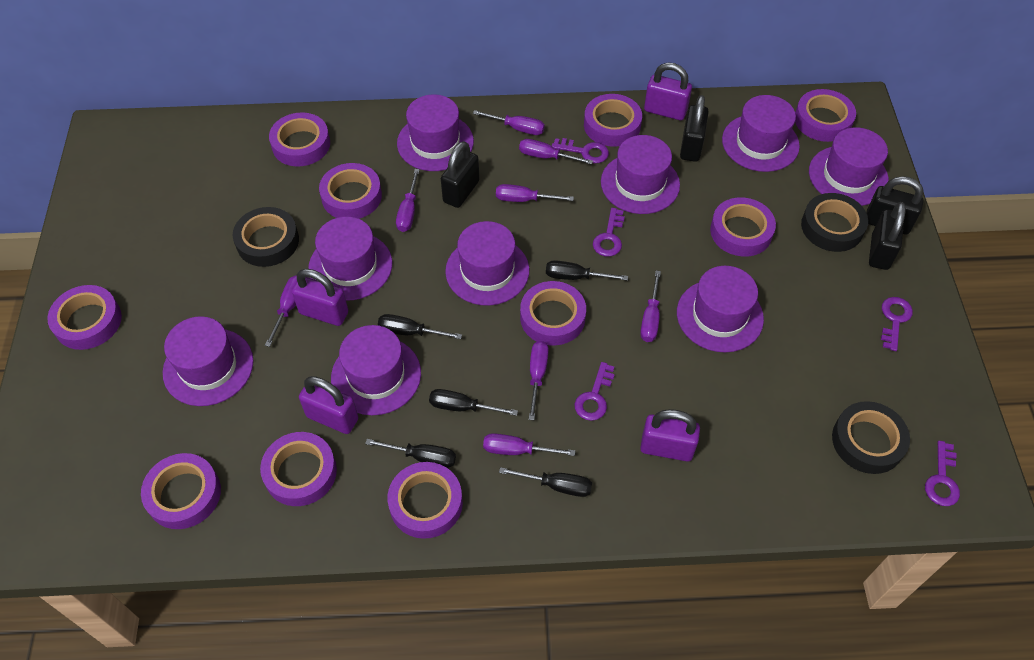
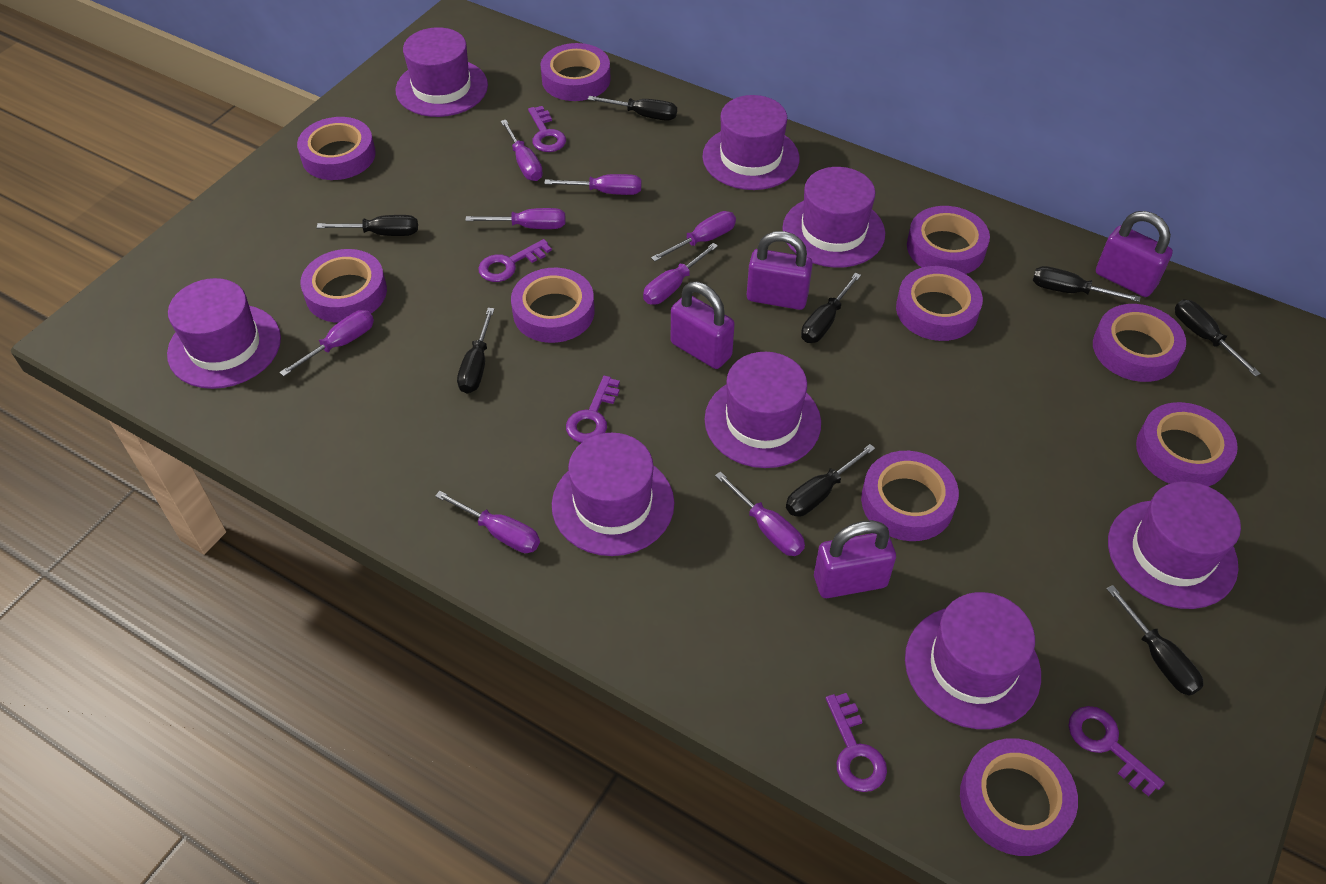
black padlock: [441,141,480,208] [680,95,709,162] [866,176,924,235] [869,202,906,270] = 4 -> none = 0
black screwdriver: [365,439,456,468] [378,314,462,339] [429,389,518,416] [499,467,592,497] [546,260,628,281] = 5 -> [317,215,418,236] [457,308,494,393] [588,96,677,121] [786,444,875,517] [801,273,861,343] [1033,266,1141,302] [1107,585,1204,696] [1175,299,1261,377] = 8
black tape: [233,207,299,267] [801,193,868,252] [832,401,910,474] = 3 -> none = 0
purple hat: [163,316,254,406] [308,217,392,301] [331,325,421,415] [397,95,474,171] [445,221,529,306] [601,135,680,214] [677,266,764,352] [722,95,800,172] [809,127,889,206] = 9 -> [167,278,281,389] [395,27,488,117] [552,433,674,556] [702,95,800,190] [704,352,821,468] [782,167,885,268] [905,592,1041,729] [1108,481,1241,609] = 8

